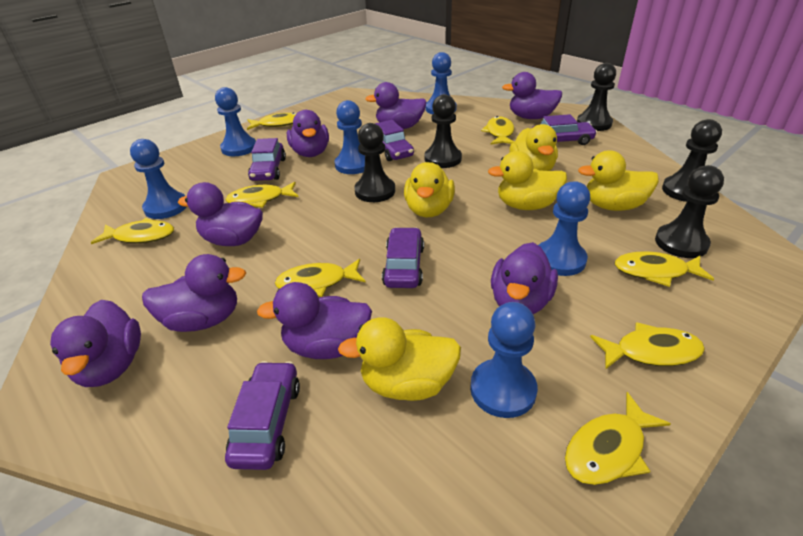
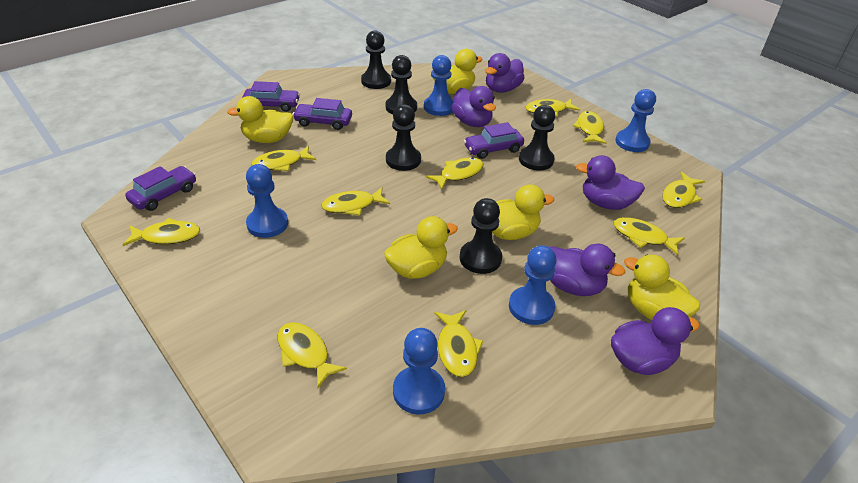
blue pawn: [130,139,186,219] [215,87,256,156] [335,100,365,174] [425,52,457,115] [470,302,538,418] [538,181,590,276] = 6 -> [246,164,288,238] [393,328,445,415] [424,55,454,116] [509,245,557,325] [615,89,656,152] = 5
purple car: [225,361,300,470] [248,138,286,181] [375,120,414,161] [382,227,424,288] [532,114,597,145] = 5 -> [125,166,196,211] [242,81,300,112] [293,98,352,130] [464,122,524,159] = 4
purple duck: [50,300,141,387] [142,254,246,332] [178,182,263,246] [257,282,372,359] [287,110,329,157] [365,82,426,129] [491,242,558,314] [502,72,562,119] = 8 -> [452,86,496,127] [485,53,525,93] [550,244,625,296] [576,155,645,210] [611,307,700,375] = 5
yellow fish: [91,218,174,244] [226,182,298,208] [247,112,296,130] [275,259,366,297] [481,116,515,144] [565,392,671,485] [590,322,705,370] [615,251,714,287] = 8 -> [123,218,200,246] [252,146,316,171] [277,323,347,388] [322,187,390,216] [426,157,483,190] [434,310,483,377] [526,99,580,117] [573,111,607,144] [614,217,685,255] [662,172,705,208] = 10

